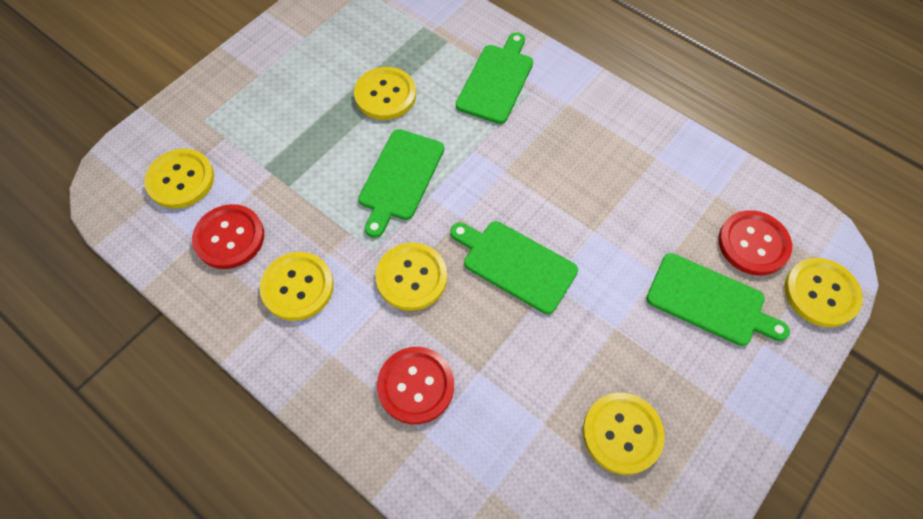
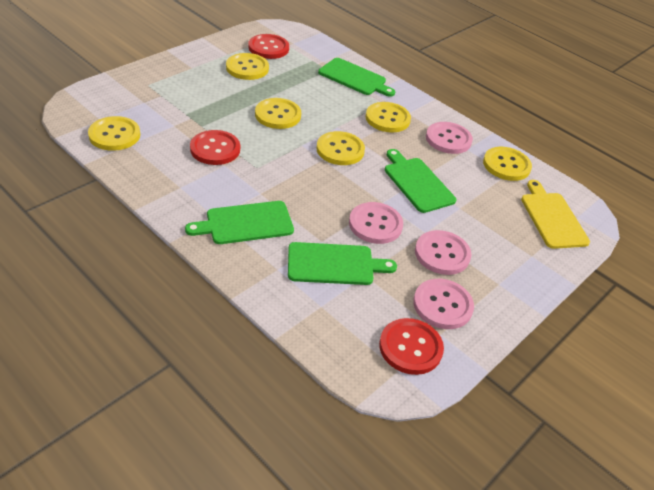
pink button: none = 0 -> [349,202,403,244] [413,279,474,329] [415,230,471,275] [426,122,473,154] = 4
yellow cutting board: none = 0 -> [521,180,590,249] = 1

